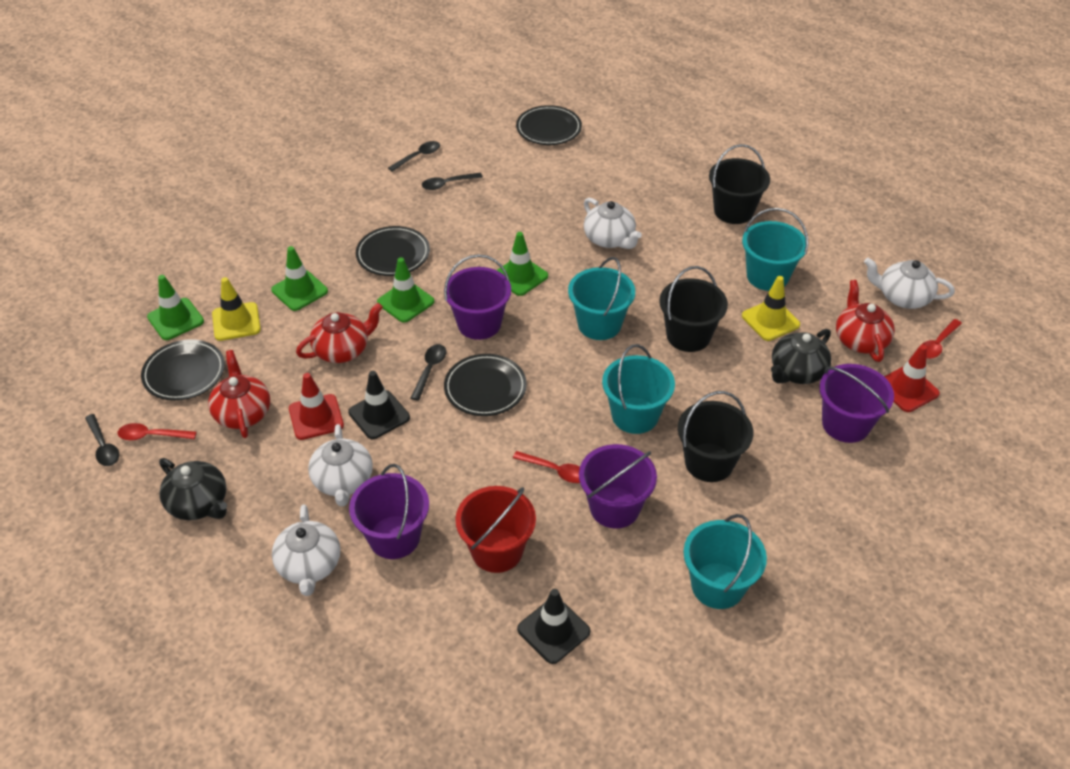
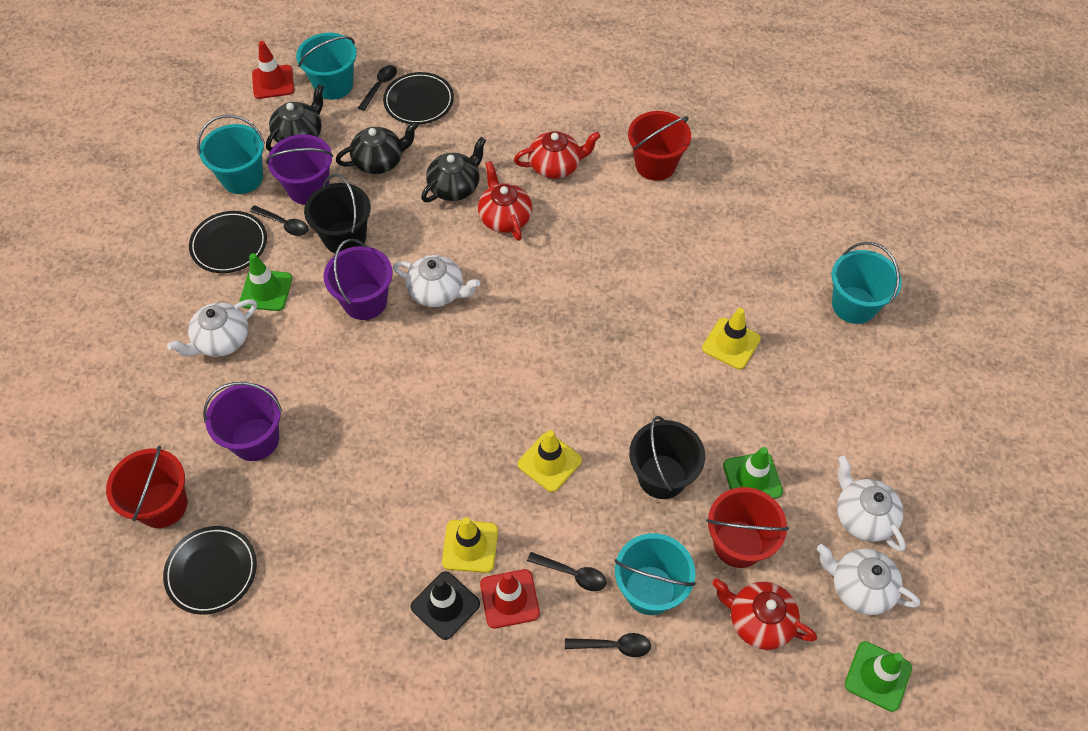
black bucket: [659,266,728,352] [678,391,753,482] [709,144,770,224] = 3 -> [304,174,371,253] [629,416,705,499] = 2
black plate: [141,339,225,401] [356,226,430,276] [444,354,527,416] [516,105,582,145] = 4 -> [163,526,257,615] [189,211,267,273] [383,72,454,125] = 3
black teapot: [159,458,227,520] [771,329,831,384] = 2 -> [266,84,324,152] [336,122,418,174] [421,137,486,202] = 3
black traffic cone: [348,371,410,439] [517,589,590,664] = 2 -> [411,571,480,640] = 1
green traffic cone: [147,275,204,340] [271,246,328,311] [377,257,434,323] [497,232,548,296] = 4 -> [240,253,292,311] [723,447,783,499] [845,641,912,712] = 3
purple bucket: [349,464,429,559] [444,254,511,340] [579,444,657,528] [819,364,894,443] = 4 -> [203,382,282,461] [266,134,333,205] [324,239,393,320] = 3
red bucket: [455,486,536,573] = 1 -> [106,446,187,528] [628,111,691,181] [706,487,789,568] = 3
red spoon: [117,423,197,440] [513,451,580,483] [921,319,962,359] = 3 -> none = 0
yellow traffic cone: [212,277,261,341] [742,276,800,341] = 2 -> [442,517,498,573] [518,430,582,492] [702,308,761,369] = 3

